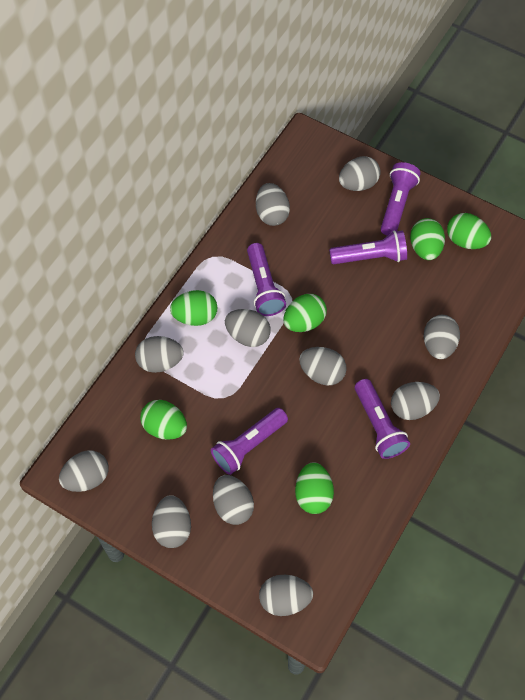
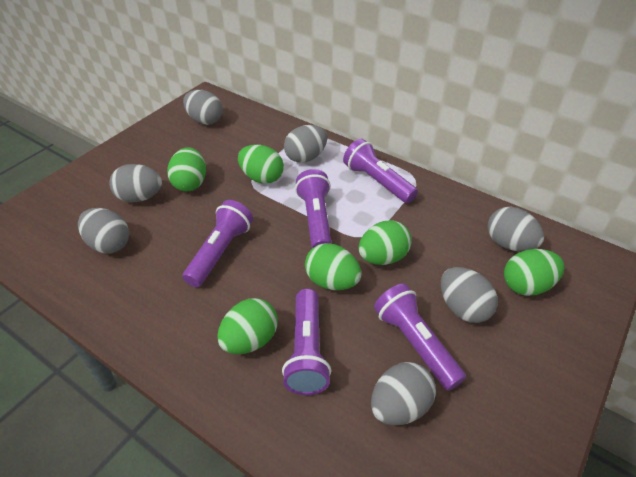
grey egg: [59,450,108,492] [135,336,184,373] [152,495,191,548] [213,475,254,525] [225,309,271,347] [256,183,290,226] [259,575,313,616] [299,347,347,386] [339,156,381,191] [391,382,440,420] [424,315,460,359] = 11 -> [78,208,129,254] [109,164,162,203] [183,90,223,125] [284,125,327,163] [371,362,436,425] [441,267,498,323] [487,207,544,252] = 7

